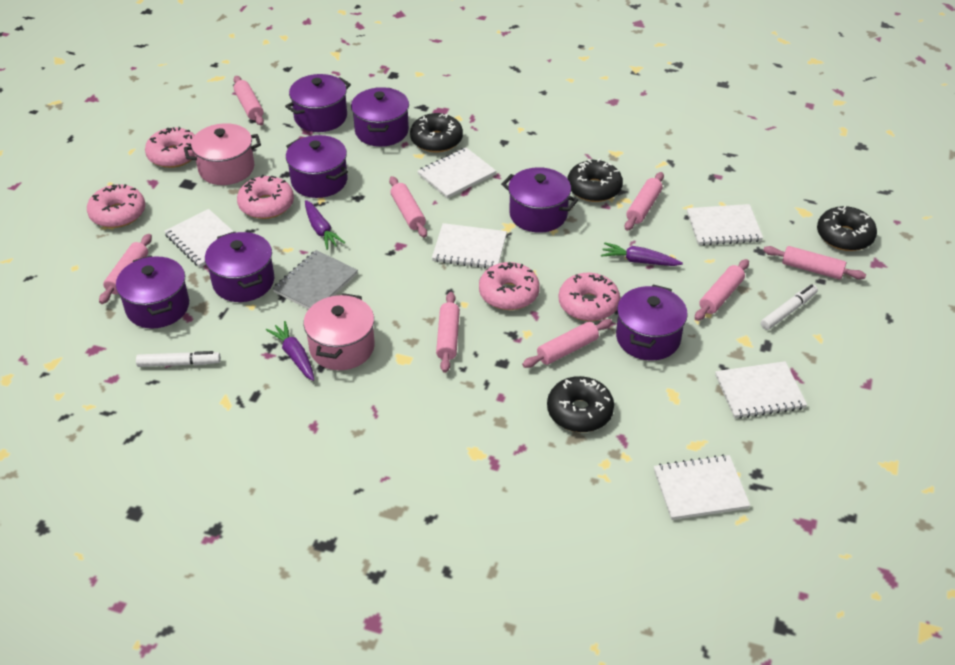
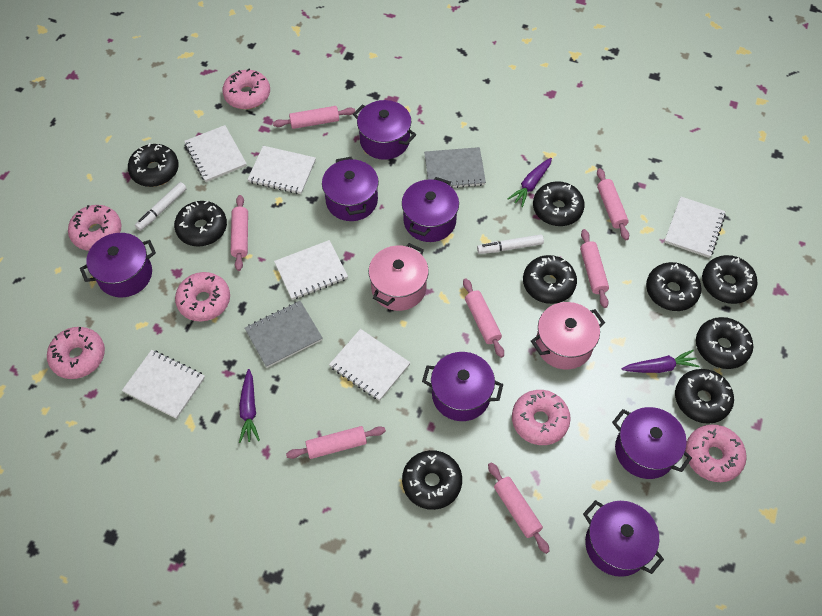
black donut: [410,113,463,152] [547,376,614,432] [567,159,623,202] [817,206,877,251] = 4 -> [128,143,179,187] [174,201,227,247] [402,450,462,510] [523,255,577,304] [533,181,585,226] [646,262,701,311] [675,369,734,424] [696,317,753,369] [702,255,758,304] = 9
grey notebook: [272,250,358,309] = 1 -> [245,301,323,368] [424,147,486,188] = 2
pink donut: [87,184,145,228] [145,127,195,168] [237,175,294,219] [479,262,540,310] [559,273,620,321] = 5 -> [47,327,105,379] [68,205,121,251] [175,272,230,321] [222,68,270,109] [512,390,571,445] [685,425,747,482] = 6
pink rolling pin: [99,234,152,304] [234,76,264,126] [389,176,427,238] [436,292,460,373] [522,319,612,368] [625,172,664,231] [695,259,749,321] [763,246,866,280] = 8 -> [231,195,248,271] [273,106,355,129] [286,426,386,459] [463,278,504,358] [488,462,550,554] [580,229,609,308] [597,168,629,240] = 7

